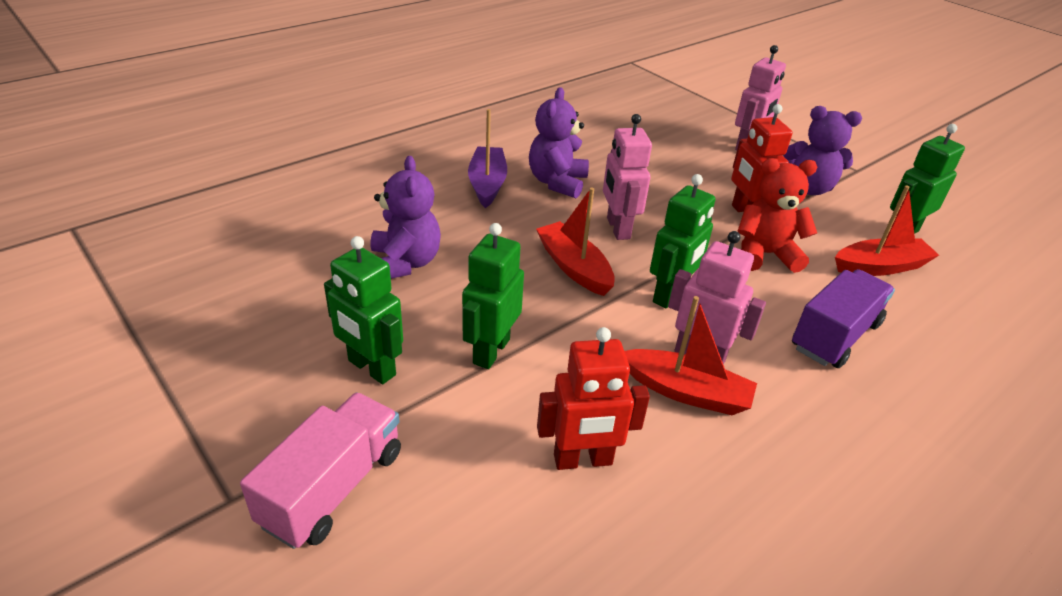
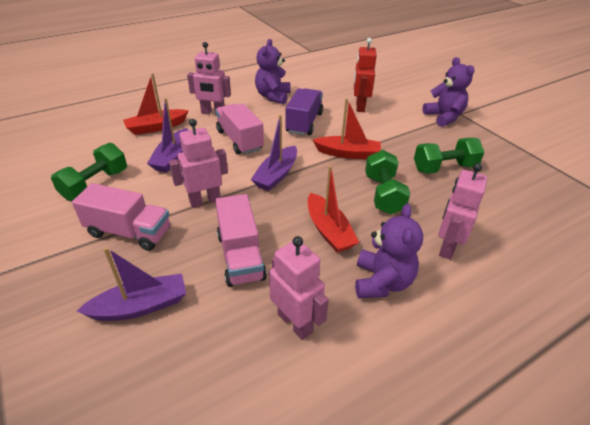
green dumbbell: none = 0 -> [51,143,127,201] [365,150,411,215] [414,138,484,174] = 3
green robot: [324,236,403,384] [462,223,524,369] [650,174,716,309] [890,124,965,234] = 4 -> none = 0
pink robot: [603,114,652,240] [668,231,766,365] [735,45,786,150] = 3 -> [169,119,228,208] [187,42,231,115] [269,236,329,340] [438,163,488,260] = 4
pink truck: [240,392,401,549] = 1 -> [72,183,170,251] [215,104,264,155] [215,194,267,287] = 3
purple boat: [468,109,507,208] = 1 -> [77,247,186,321] [147,98,189,173] [251,115,297,191] = 3
red robot: [537,327,650,470] [731,104,792,212] = 2 -> [354,38,377,112] = 1
red teddy bear: [738,158,817,273] = 1 -> none = 0

